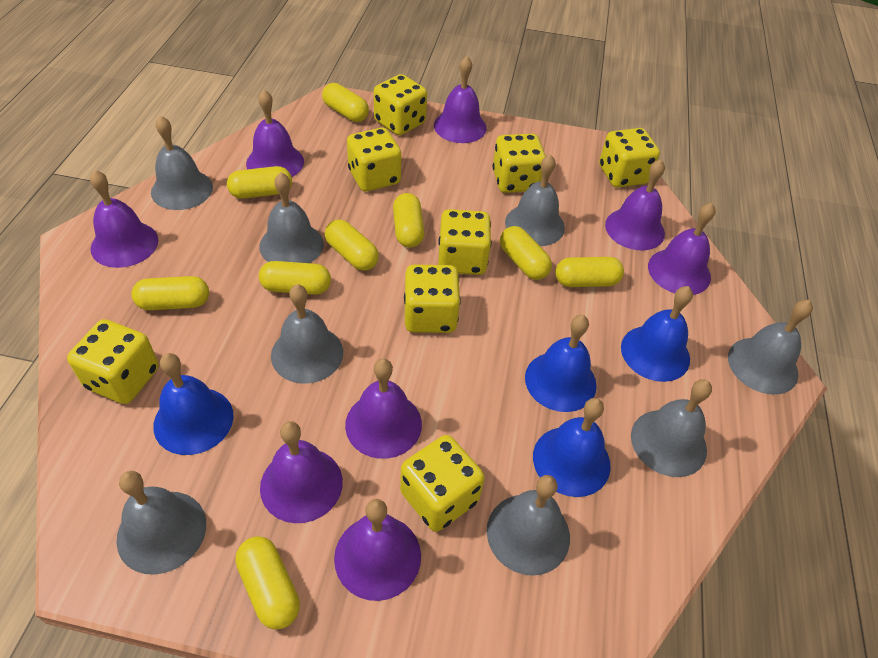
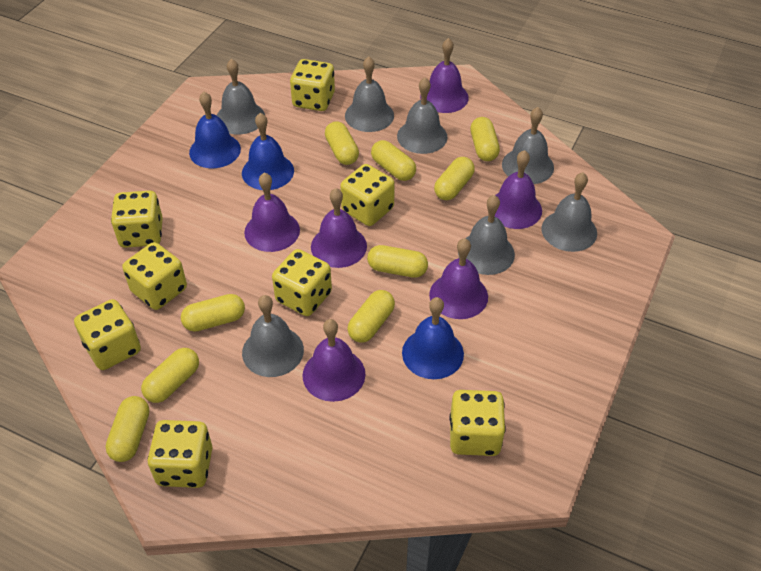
blue bell: [153,353,234,455] [525,315,597,412] [533,398,611,497] [621,286,693,382] = 4 -> [189,92,241,168] [242,113,294,190] [402,297,464,379] = 3
grey bell: [116,471,206,575] [151,116,213,210] [259,172,324,263] [271,284,343,384] [487,475,570,576] [505,154,565,246] [631,380,712,477] [728,300,813,395] = 8 -> [217,59,265,134] [242,295,304,377] [345,56,394,132] [397,78,447,154] [458,195,515,275] [502,107,554,184] [542,172,597,252] = 7
purple bell: [90,170,158,268] [246,90,304,177] [260,421,343,523] [334,499,421,601] [345,359,422,459] [434,56,487,143] [605,159,665,250] [648,203,716,295] = 8 -> [244,173,300,252] [303,319,366,402] [311,188,367,268] [420,38,469,113] [429,238,488,319] [495,150,542,229] = 6

